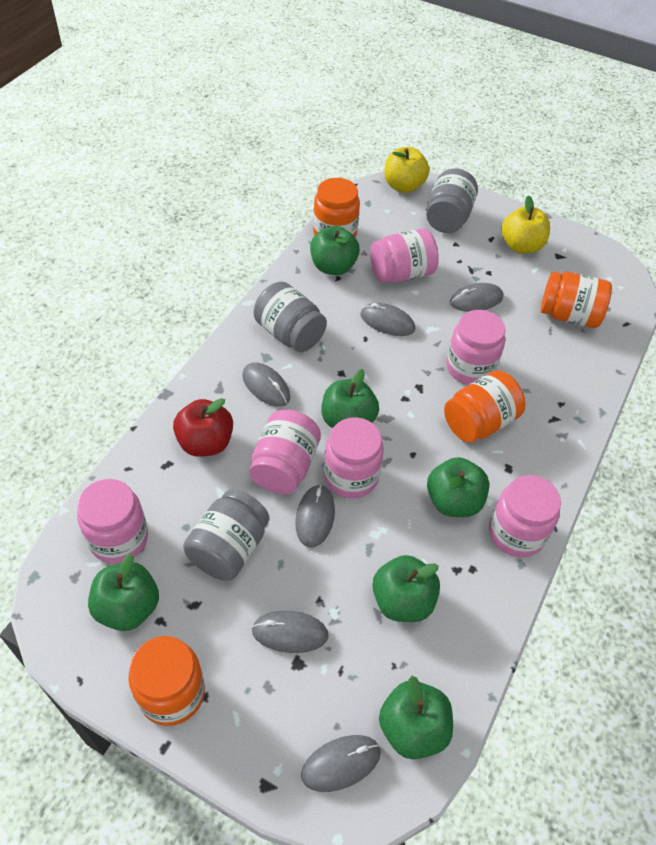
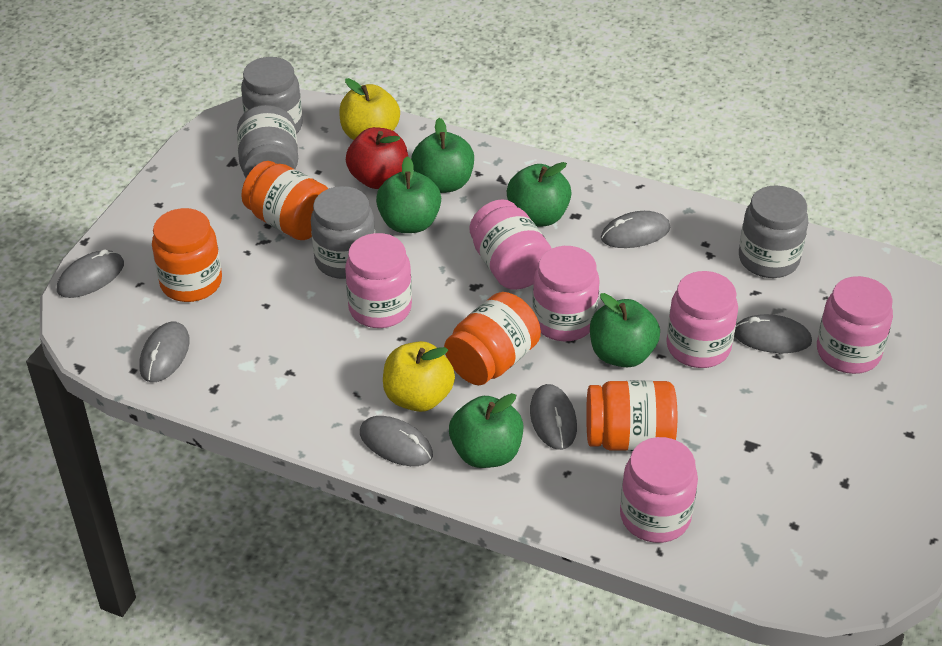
green apple: [88,554,159,631] [310,226,360,275] [321,369,379,428] [372,555,440,622] [379,676,453,760] [427,457,489,517] = 6 -> [376,156,441,233] [411,118,474,193] [449,393,523,468] [507,162,572,226] [590,293,660,368] = 5
grey jar: [183,489,270,581] [254,281,327,352] [426,168,478,233] = 3 -> [237,105,298,178] [241,57,302,134] [311,186,375,279] [739,185,808,278] = 4

